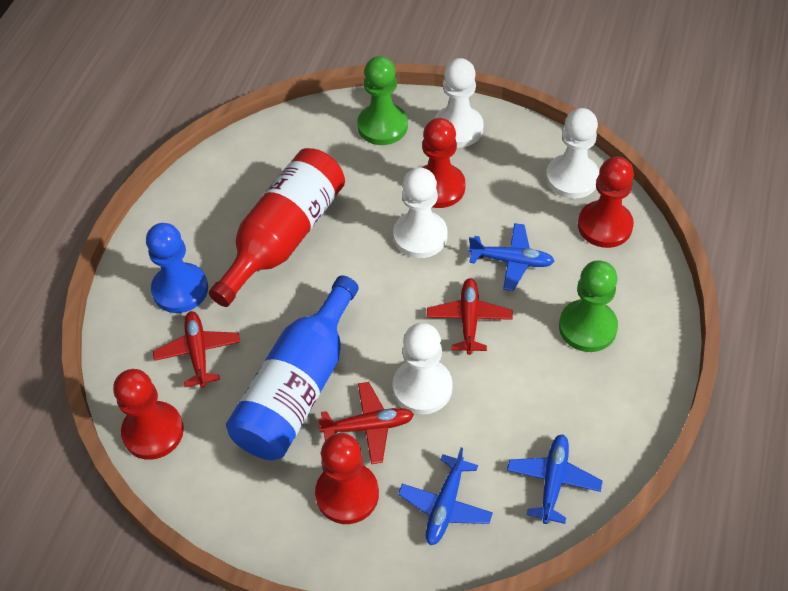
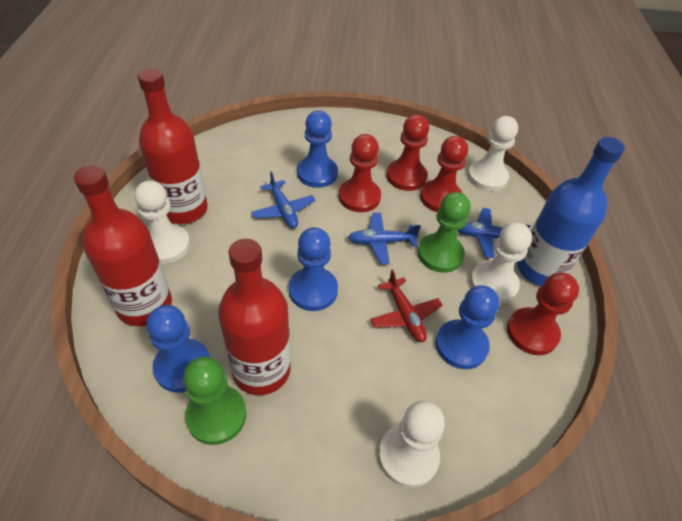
blue pawn: [146,223,208,313] = 1 -> [147,305,210,393] [289,227,338,311] [297,110,338,188] [436,285,499,369] = 4
red bottle: [209,148,345,307] = 1 -> [74,165,172,326] [138,68,208,224] [218,238,291,395] = 3
red plane: [153,311,240,388] [318,382,414,464] [427,278,513,355] = 3 -> [371,269,443,342] = 1

